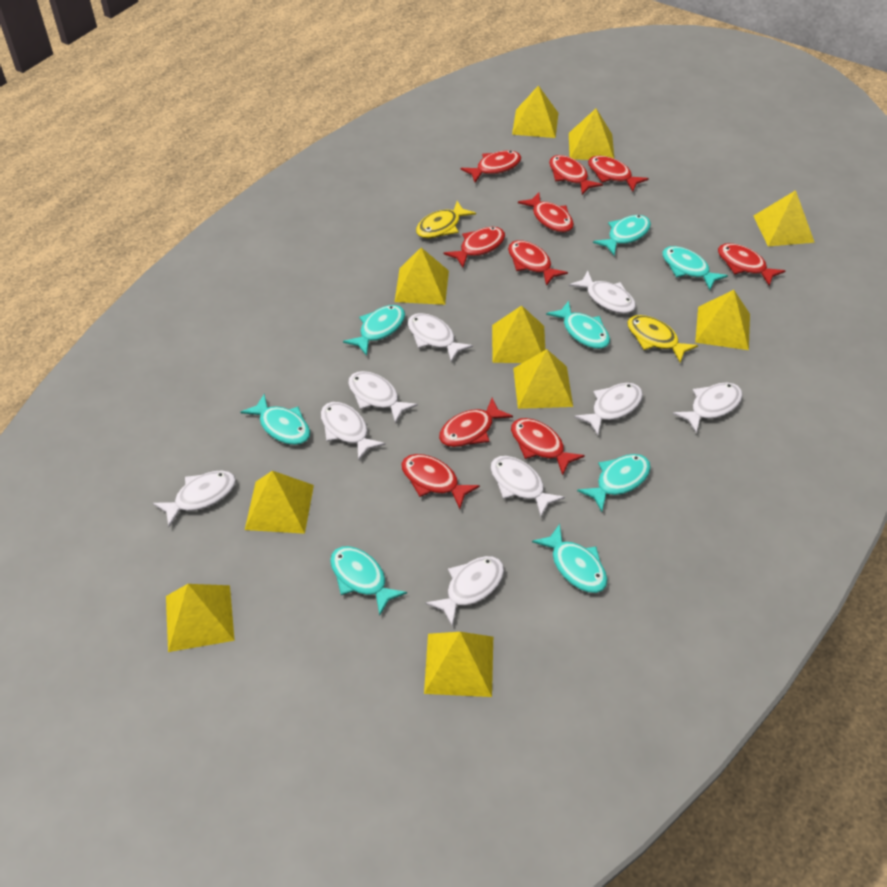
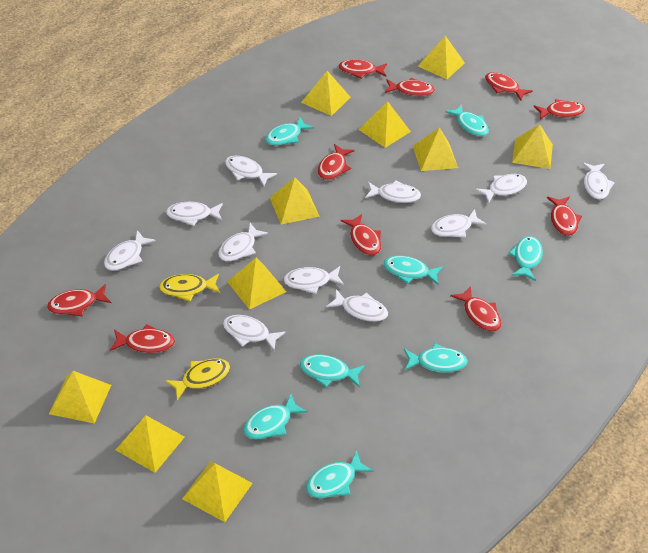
white fish: [153,471,236,527] [321,402,385,461] [348,371,418,424] [408,313,473,362] [425,556,504,627] [490,456,565,517] [569,271,636,314] [574,383,643,435] [673,382,743,434] = 9 -> [104,230,156,271] [166,202,223,226] [218,223,268,262] [223,315,286,350] [225,156,277,186] [283,266,344,294] [326,289,388,322] [365,180,421,203] [431,209,487,238] [475,174,527,204] [582,162,615,200] = 11

